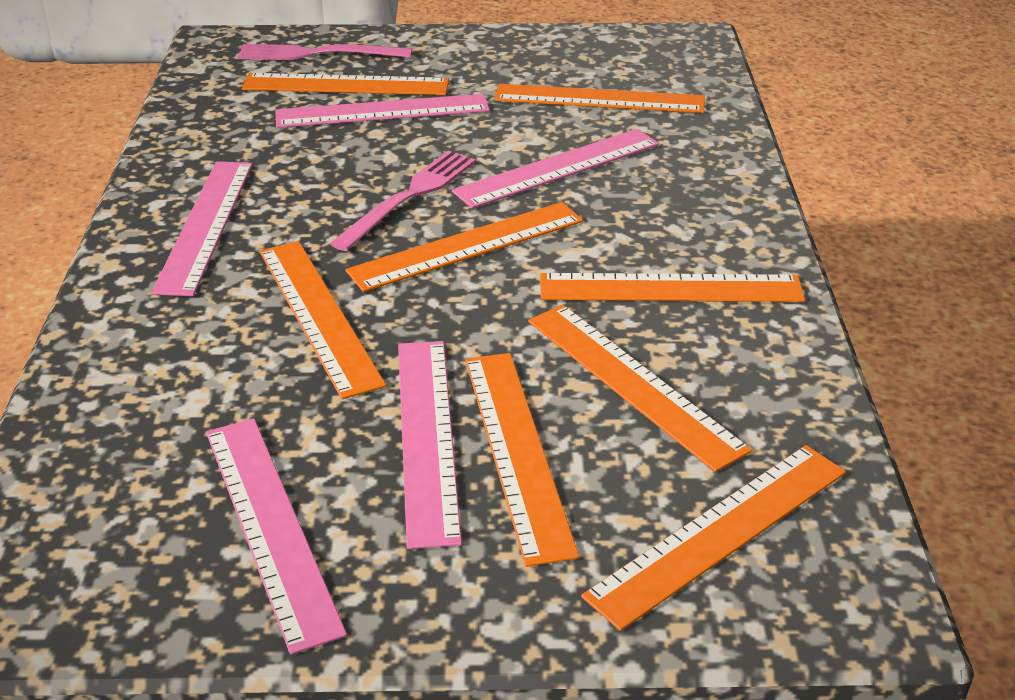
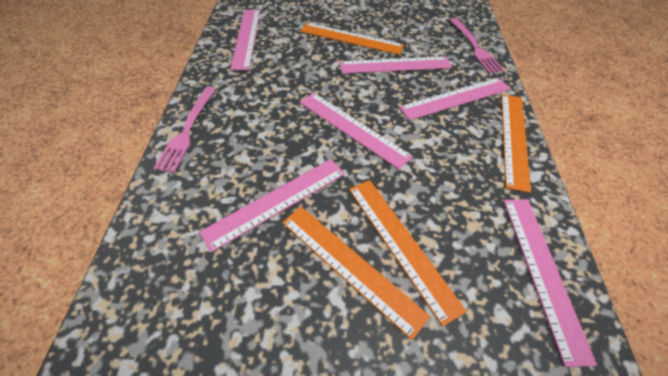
orange ruler: [242,73,449,95] [260,241,386,399] [345,202,583,292] [465,353,579,567] [494,84,704,113] [528,305,752,472] [540,273,805,302] [581,445,846,631] = 8 -> [282,207,430,340] [301,22,404,55] [349,180,467,326] [501,94,531,193] = 4
pink ruler: [151,162,253,296] [206,418,347,655] [275,94,490,128] [398,341,462,549] [452,129,659,209] = 5 -> [199,159,345,252] [230,10,260,70] [300,93,413,170] [339,56,452,74] [399,78,510,120] [504,200,597,367] = 6

